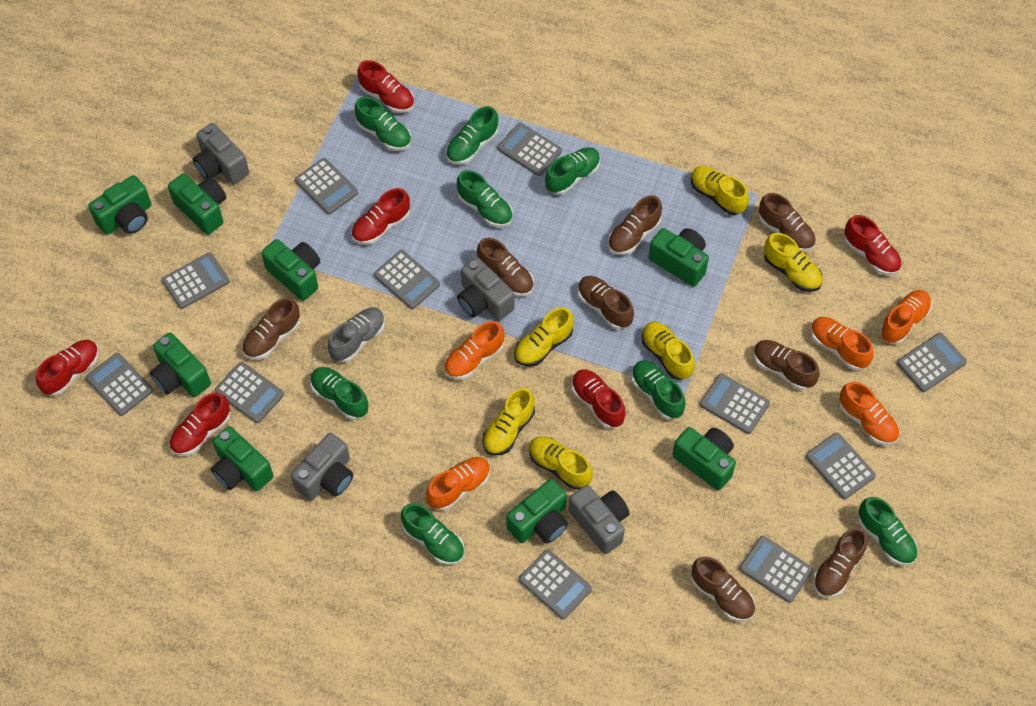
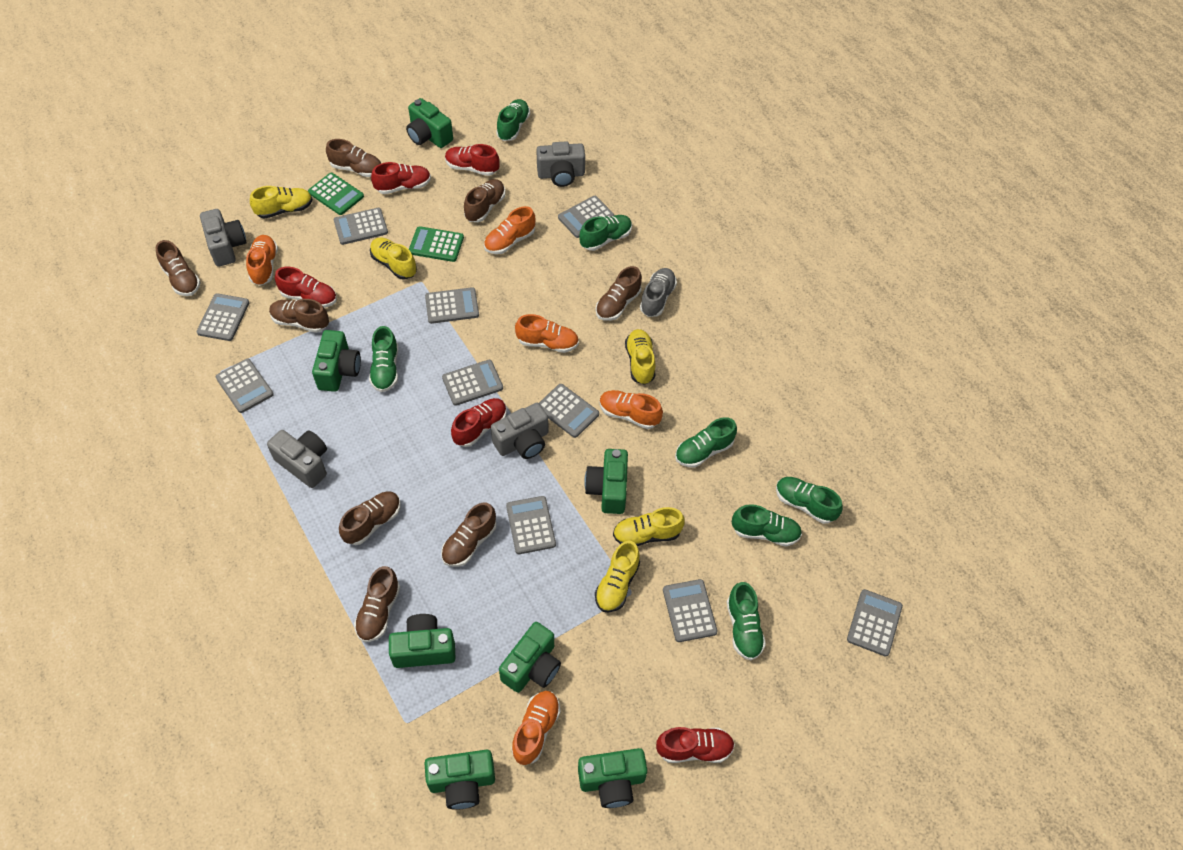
green calculator: none = 0 -> [308,173,364,215] [409,226,464,262] = 2
green camera: [88,175,151,235] [150,333,211,397] [168,173,226,235] [211,426,273,491] [261,239,320,301] [506,479,568,544] [649,228,709,287] [672,427,736,490] = 8 -> [312,330,361,392] [389,614,455,668] [406,98,453,148] [425,750,495,810] [499,622,561,693] [578,748,647,808] [584,449,628,514] = 7
green shoe: [310,367,369,420] [355,97,411,151] [401,503,464,565] [446,106,498,164] [457,170,513,227] [545,147,600,195] [631,360,686,419] [858,497,918,566] = 8 -> [369,326,398,392] [496,99,530,141] [579,215,632,251] [675,417,737,468] [727,582,766,660] [732,504,802,547] [776,477,843,524] = 7
grey calculator: [86,353,153,416] [162,252,230,309] [214,362,284,423] [295,158,358,215] [374,250,440,309] [497,123,562,176] [519,549,592,619] [700,374,770,434] [739,536,813,603] [806,433,876,499] [897,333,967,392] = 11 -> [197,293,249,341] [216,359,274,413] [334,208,388,245] [425,287,479,324] [442,360,503,406] [506,496,556,554] [539,384,599,438] [558,196,614,238] [663,579,718,642] [847,589,903,657] = 10
red shoe: [36,340,99,396] [169,392,230,456] [351,188,410,245] [357,60,414,113] [571,370,626,428] [844,215,902,275] = 6 -> [275,267,337,308] [371,162,431,194] [445,144,500,176] [451,398,507,447] [656,727,735,763] = 5
yellow shoe: [482,388,535,456] [514,307,574,367] [529,436,593,490] [642,322,695,380] [691,166,749,215] [764,233,822,292] = 6 -> [250,186,312,219] [370,238,417,280] [595,540,640,613] [613,507,685,546] [625,329,655,385] = 5

